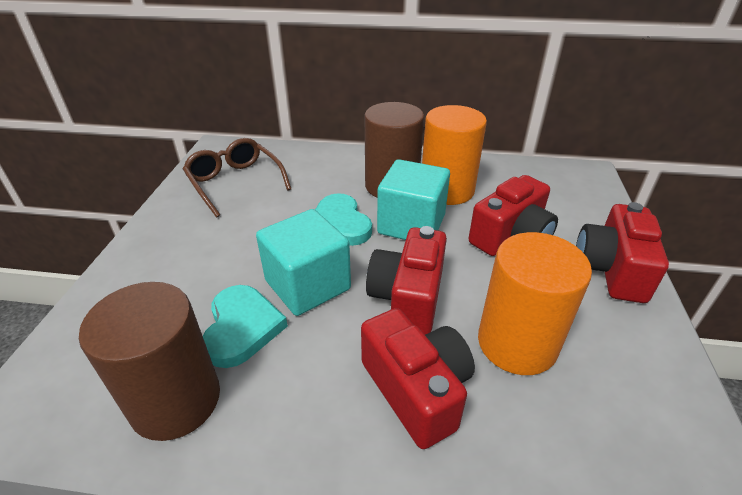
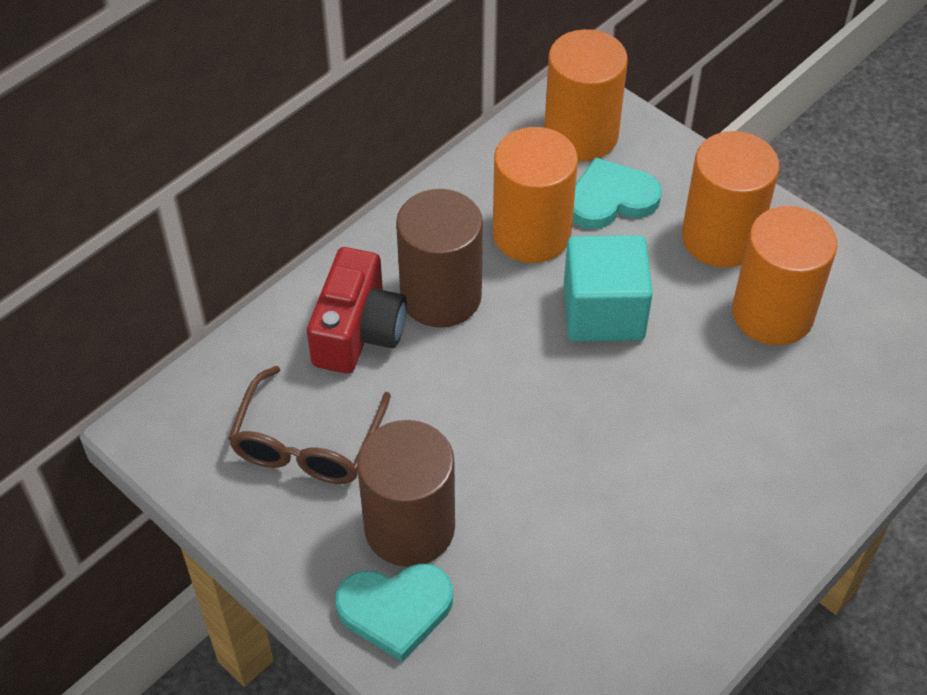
orange cylinder: [422,105,487,205] [478,232,592,375] = 2 -> [493,127,578,263] [544,29,628,161] [682,131,779,268] [732,206,837,345] = 4
red camera: [361,308,475,449] [366,226,447,335] [469,175,558,256] [576,202,669,303] = 4 -> [307,247,407,374] = 1
turquoise cube: [256,209,351,316] [377,159,450,240] = 2 -> [564,235,653,342] = 1

